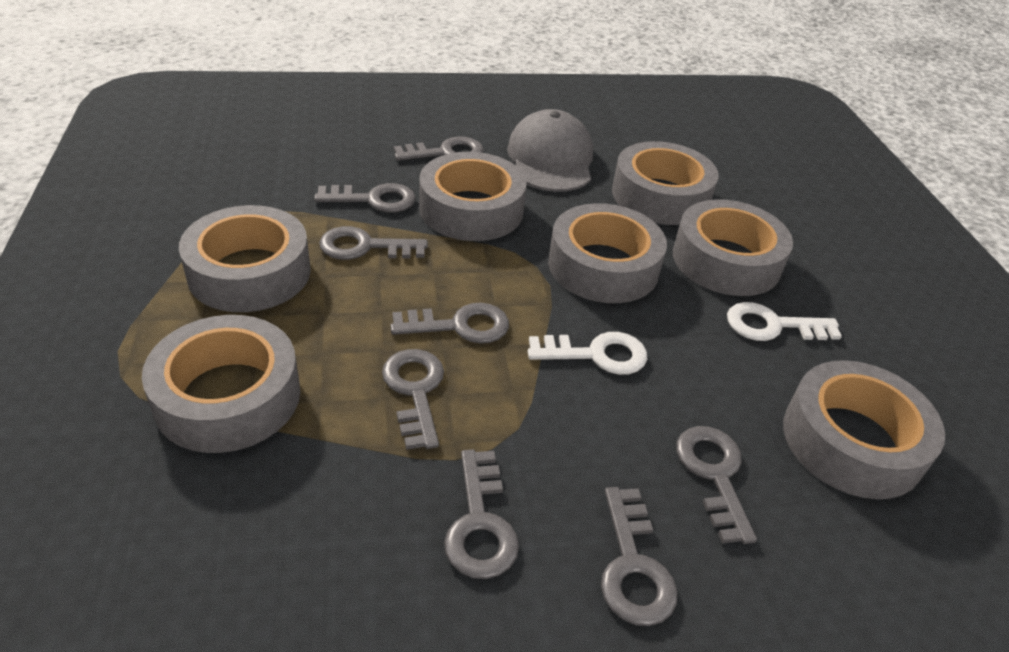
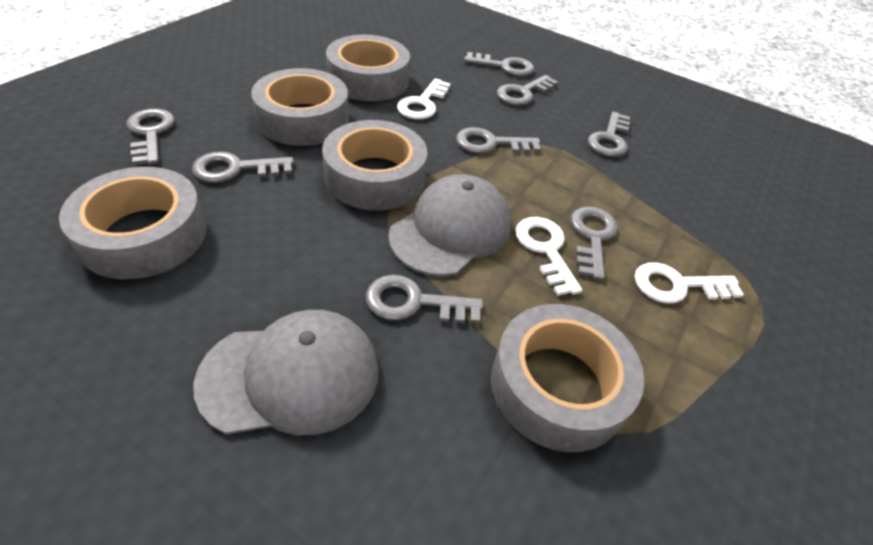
grey cap: [507,109,593,192] = 1 -> [193,310,378,435] [388,174,511,276] = 2
grey tape: [142,315,300,453] [179,205,311,312] [419,152,527,241] [548,203,667,303] [612,141,719,225] [673,199,793,296] [783,360,945,499] = 7 -> [59,167,207,279] [251,68,349,146] [322,120,428,211] [326,35,410,101] [491,304,644,452] = 5
white key: [528,332,647,375] [727,302,842,341] = 2 -> [397,78,451,119] [515,217,582,296] [635,262,744,304] = 3

